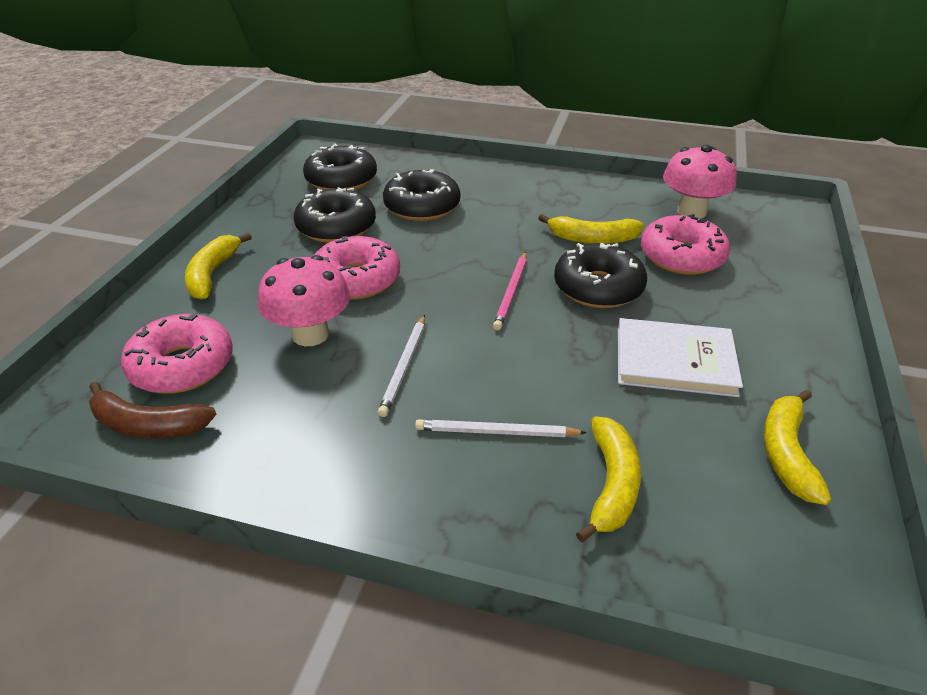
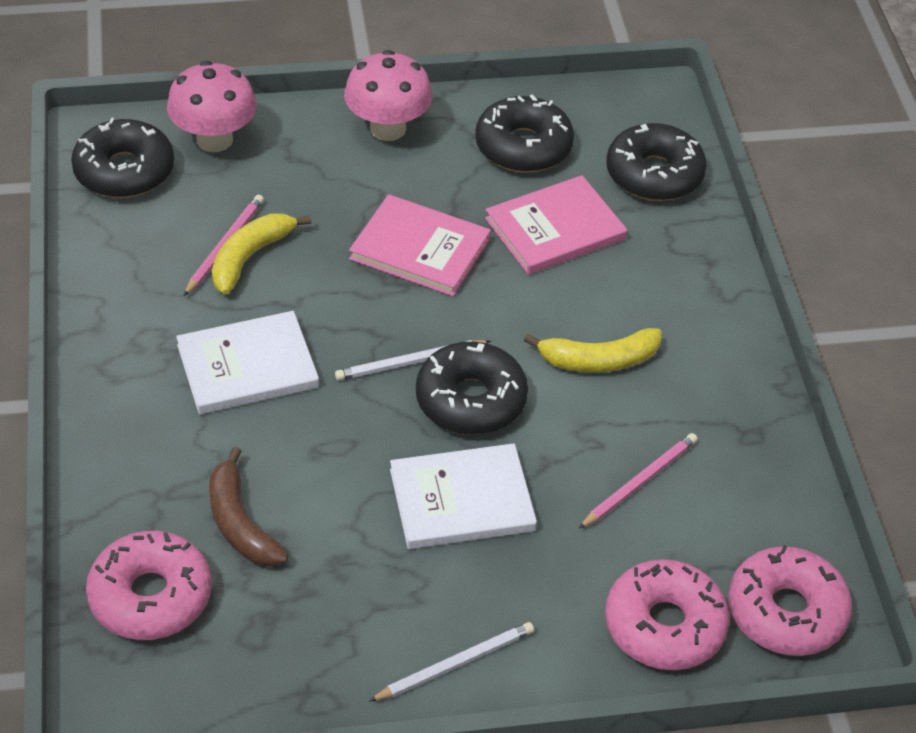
pink book: none = 0 -> [349,194,491,297] [485,175,627,275] = 2
pink pencil: [493,252,527,330] = 1 -> [184,195,264,296] [579,433,698,528] = 2
white book: [618,318,743,397] = 1 -> [176,311,319,414] [390,443,537,549] = 2
yellow banana: [185,232,252,300] [538,214,644,244] [576,416,641,542] [763,390,831,505] = 4 -> [212,213,312,295] [524,328,662,373] = 2

